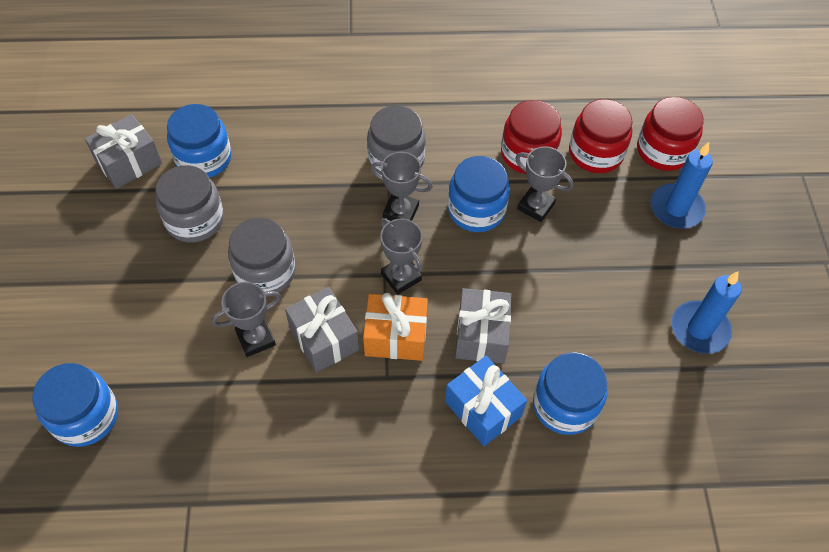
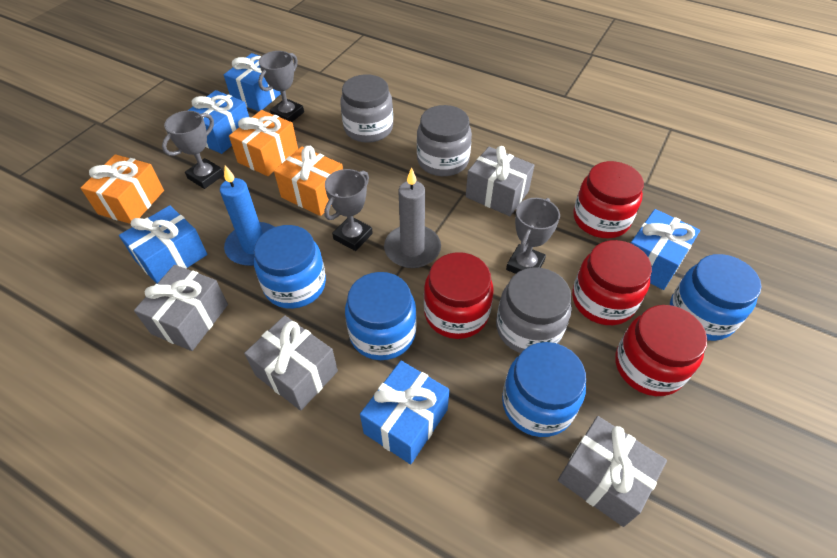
blue candle: [650,142,713,228] [671,272,742,354] = 2 -> [220,165,275,266] = 1
blue gift: [445,356,527,446] = 1 -> [119,205,207,284] [187,90,249,154] [224,53,281,111] [360,361,450,464] [631,209,700,290] = 5
grey candle: none = 0 -> [384,167,441,268] = 1
grey gift: [85,114,162,189] [285,287,359,373] [455,288,512,364] = 3 -> [134,265,228,351] [244,315,338,411] [466,146,535,216] [558,416,667,527] = 4
orange gift: [363,293,428,361] = 1 -> [81,154,164,224] [229,110,298,176] [274,146,343,216] = 3
red jar: [501,100,562,174] [569,99,633,173] [637,97,704,171] = 3 -> [424,252,494,339] [572,240,652,325] [573,161,644,238] [615,305,707,396] = 4

